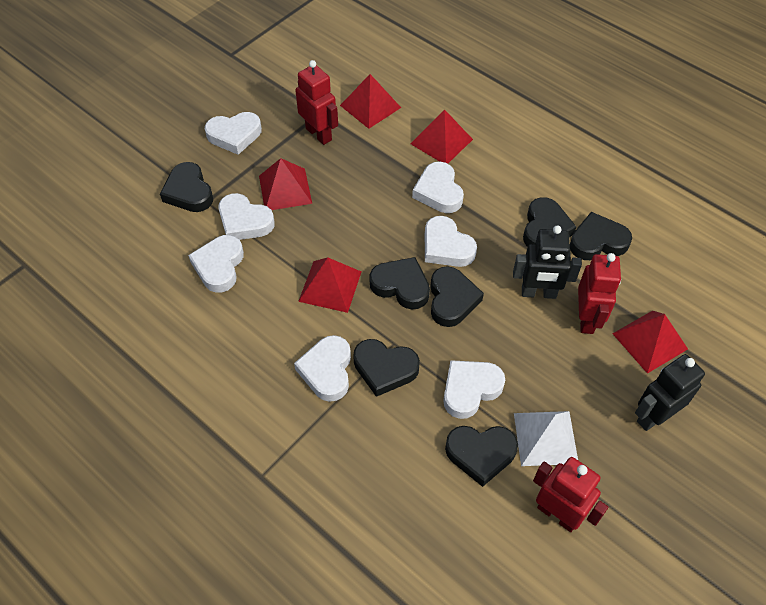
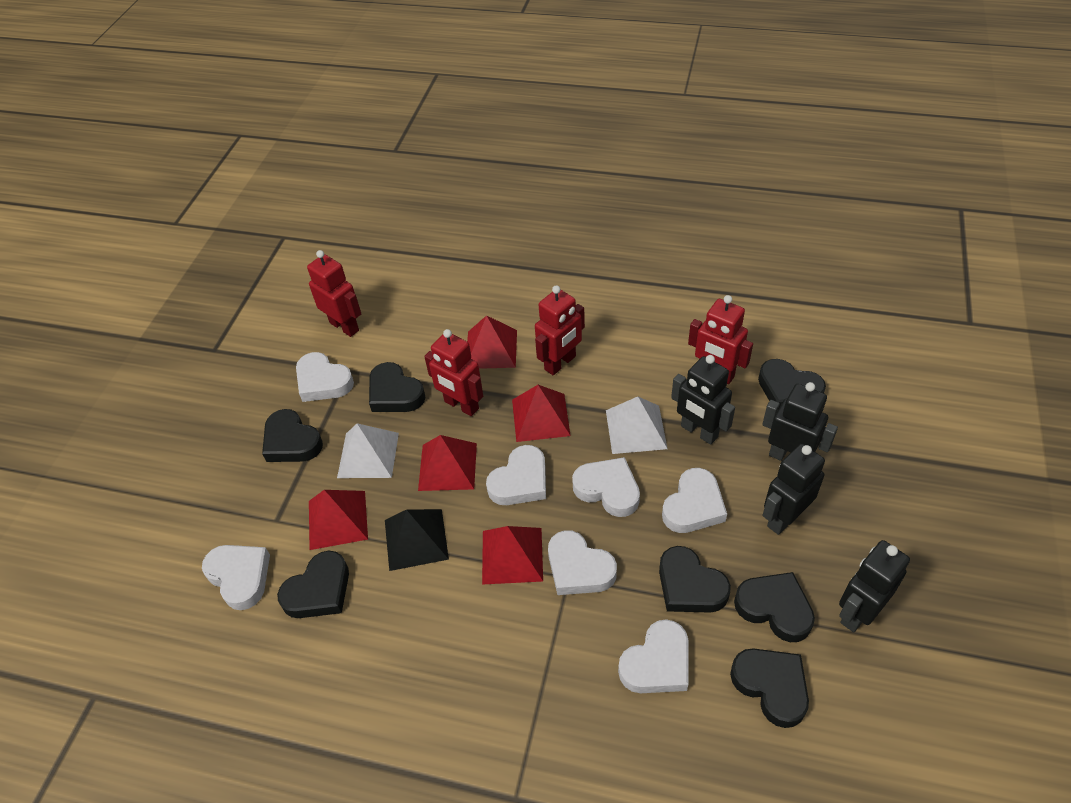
black pyramid: none = 0 -> [385,509,449,571] = 1
black robot: [513,225,582,299] [635,354,705,431] = 2 -> [671,355,735,445] [762,382,838,461] [763,444,825,535] [839,540,910,632] = 4
red robot: [295,60,338,145] [533,457,608,532] [578,253,621,334] = 3 -> [307,250,361,337] [424,329,483,416] [535,285,585,375] [688,295,753,384] = 4
white pyramid: [514,411,578,466] = 1 -> [337,423,399,478] [606,397,668,454] = 2

